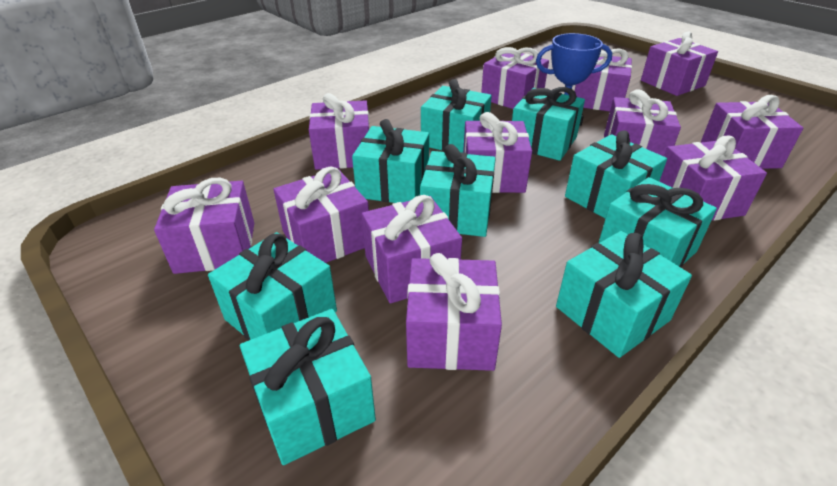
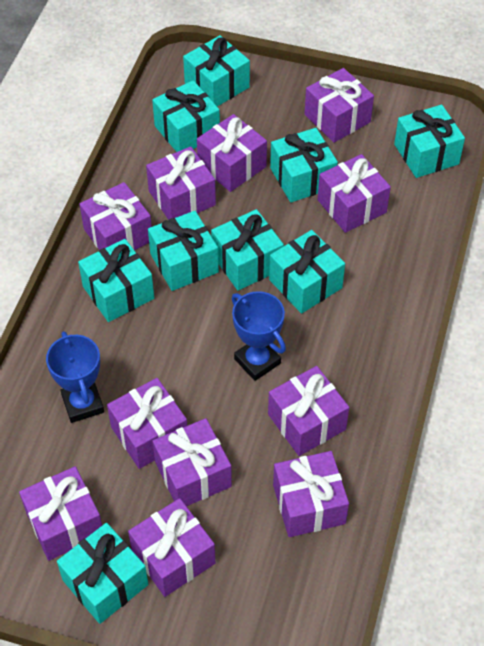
blue trophy: [536,33,612,126] = 1 -> [46,331,104,423] [232,291,286,381] = 2
purple gift: [154,178,254,274] [273,166,369,263] [309,93,370,170] [362,195,462,304] [406,253,502,371] [463,112,532,193] [481,47,549,109] [574,48,632,111] [604,89,681,156] [641,32,718,96] [659,136,767,221] [701,95,803,169] = 12 -> [19,466,102,561] [80,182,152,250] [107,378,187,469] [128,498,215,597] [146,146,216,220] [153,418,232,506] [197,114,267,192] [268,366,349,456] [273,451,349,537] [304,68,374,143] [318,154,391,233] = 11

